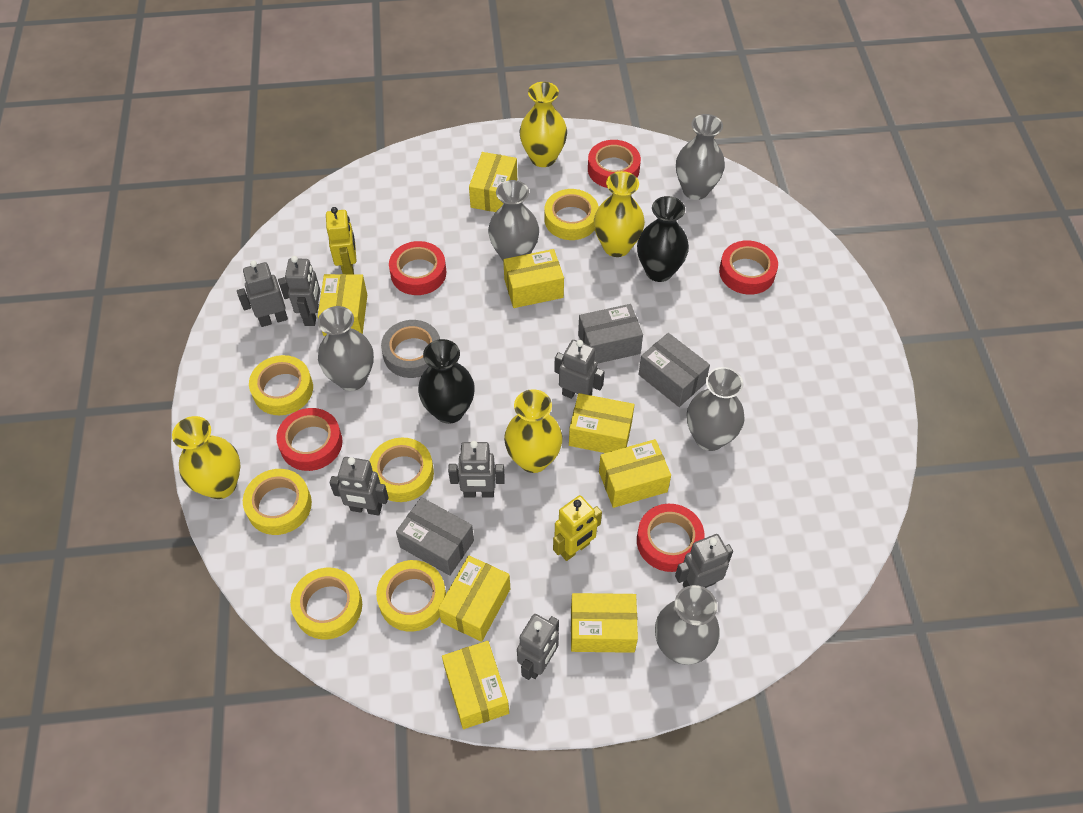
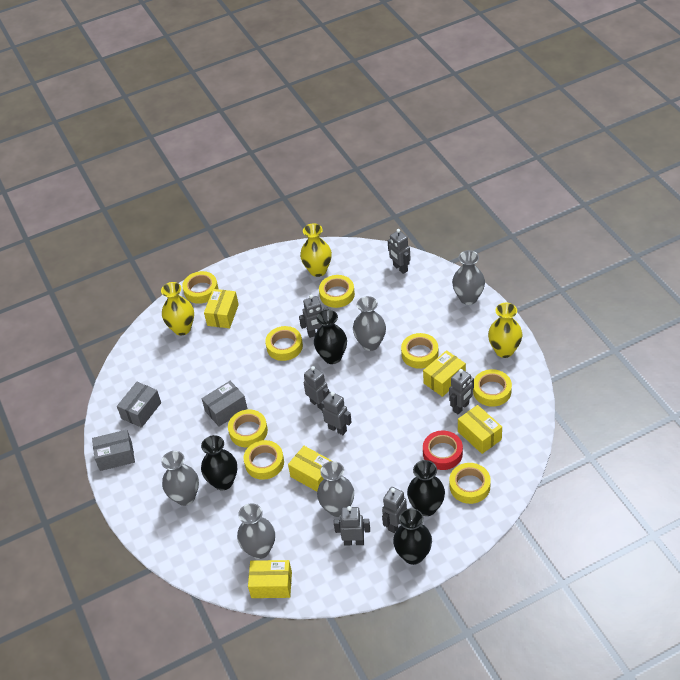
black vase: [418,339,475,424] [637,196,689,282] = 2 -> [201,435,237,490] [314,310,347,364] [393,508,432,565] [407,460,445,516] = 4
grey tape: [381,320,440,378] = 1 -> none = 0
red tape: [276,408,343,471] [389,241,446,295] [588,140,641,188] [637,504,704,572] [719,240,778,295] = 5 -> [423,430,463,470] = 1
yellow box: [317,274,367,336] [438,555,510,642] [442,641,509,729] [469,152,517,212] [503,249,564,308] [569,393,634,453] [571,593,638,653] [599,439,671,508] = 8 -> [204,289,239,328] [248,560,292,598] [288,446,332,492] [423,350,466,397] [458,405,502,454] = 5
yellow robot: [326,207,356,275] [553,495,602,561] = 2 -> none = 0
yellow tape: [243,469,312,535] [249,355,313,415] [290,568,362,639] [369,437,434,502] [376,560,446,632] [545,189,599,240] = 6 -> [182,271,218,304] [228,409,268,447] [244,440,284,480] [265,326,303,361] [319,275,355,308] [401,333,439,369] [449,463,491,504] [473,369,512,407] = 8
yellow vase: [172,416,241,499] [504,389,563,473] [520,82,567,167] [594,171,645,257] = 4 -> [161,282,194,335] [300,223,332,277] [488,303,522,358] = 3

